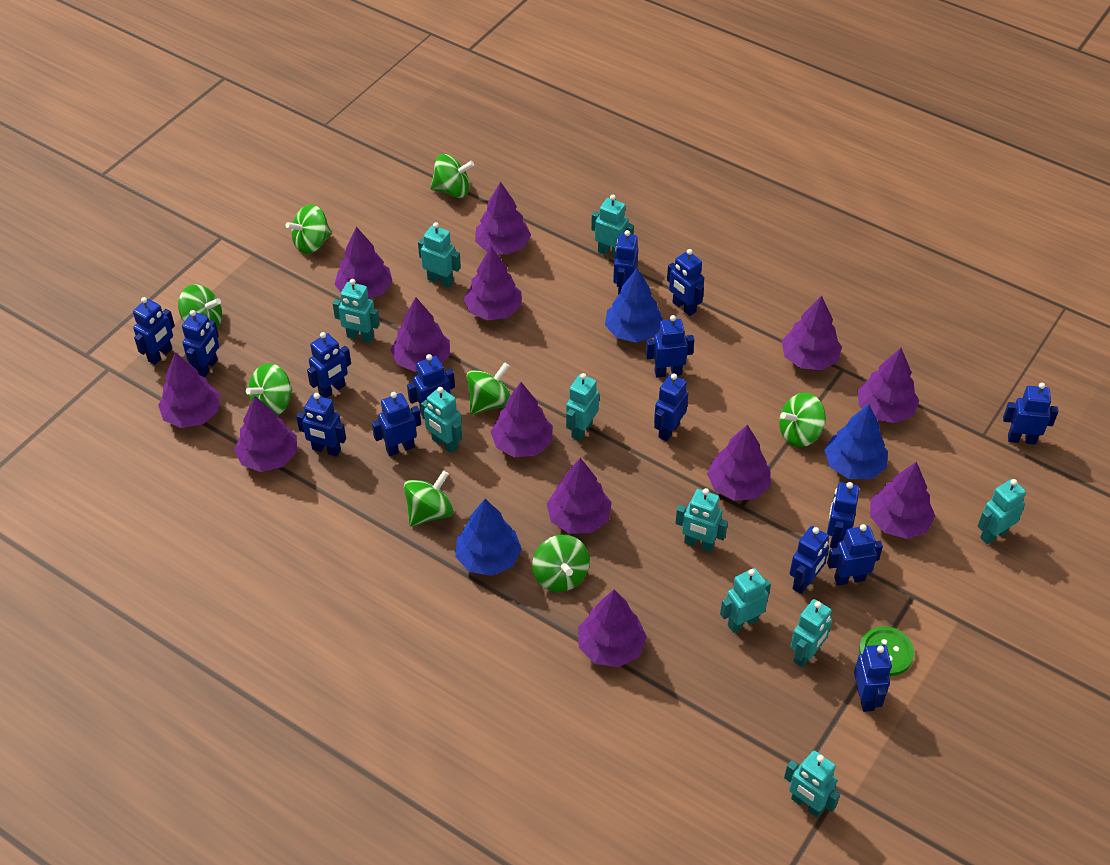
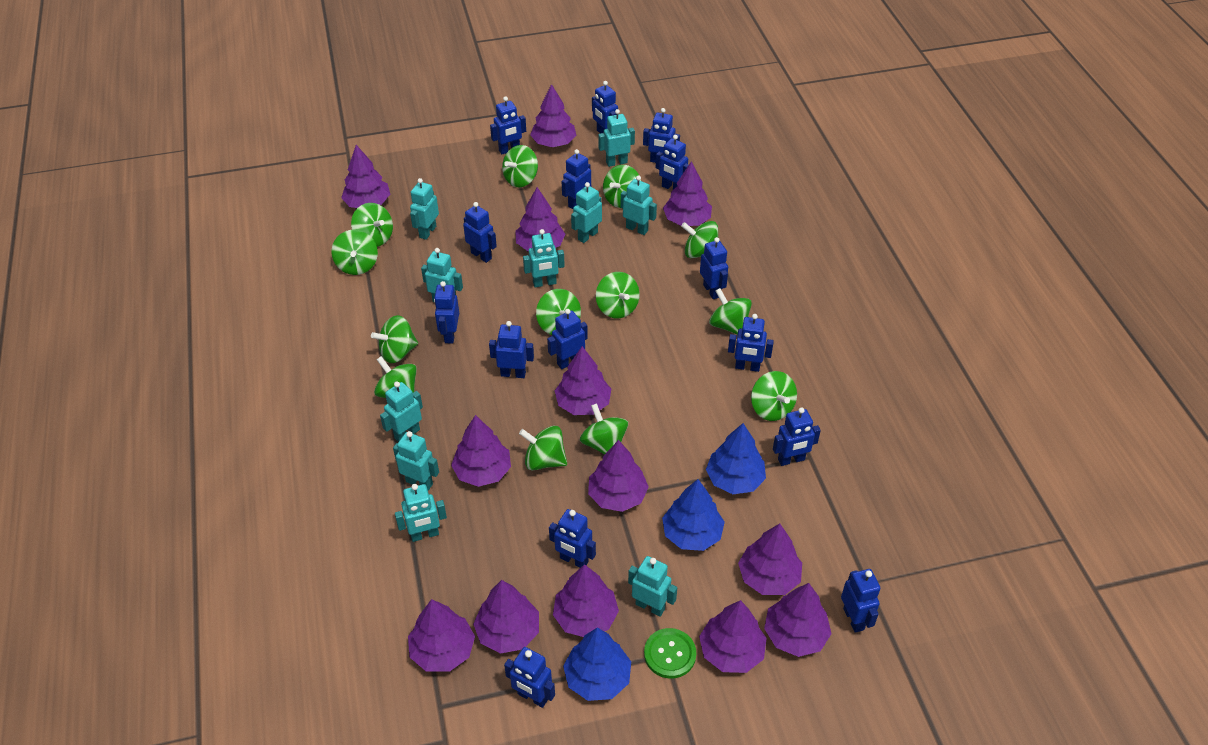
green spinning top: [178,284,222,329] [246,363,292,416] [286,204,332,254] [404,470,454,527] [430,154,474,198] [467,362,511,414] [532,535,590,592] [779,393,826,447] = 8 -> [331,230,378,275] [351,203,393,247] [371,315,418,363] [374,356,417,398] [502,145,538,187] [519,426,567,470] [536,289,581,335] [580,403,628,455] [596,272,640,318] [603,165,641,208] [681,221,718,258] [709,288,752,335] [751,371,797,421] = 13

